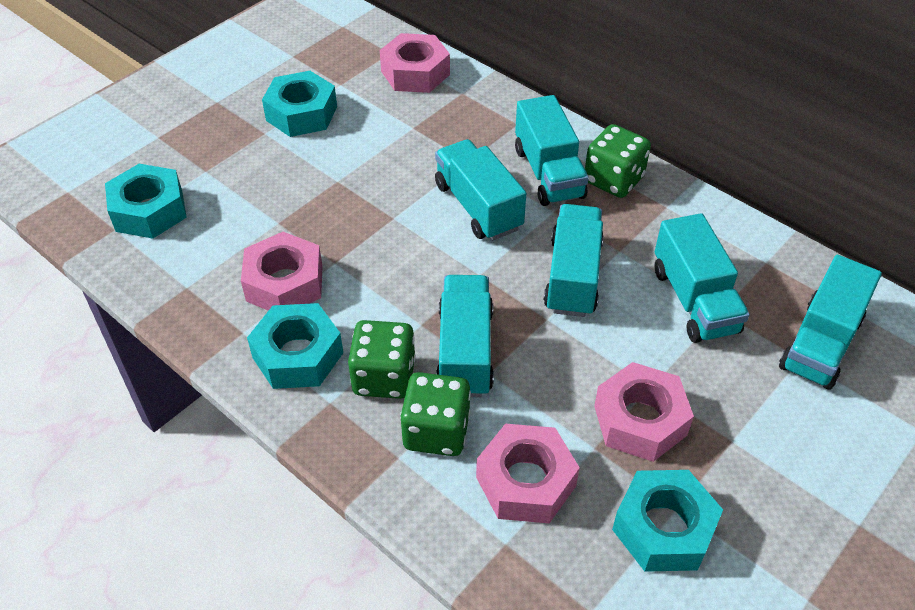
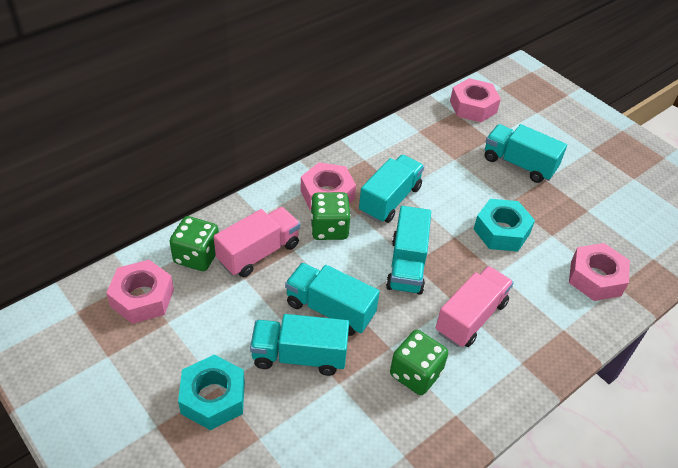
pink truck: none = 0 -> [214,207,300,277] [436,266,514,347] = 2
turquoise nut: [105,164,187,239] [247,303,343,389] [262,71,337,137] [612,470,723,572] = 4 -> [178,355,245,430] [474,199,535,252] = 2
turquoise truck: [435,139,526,240] [436,275,494,397] [515,95,589,206] [543,204,604,317] [655,213,750,343] [779,255,882,390] = 6 -> [250,314,349,376] [285,263,380,336] [359,155,424,223] [386,206,431,295] [485,124,567,183] = 5

